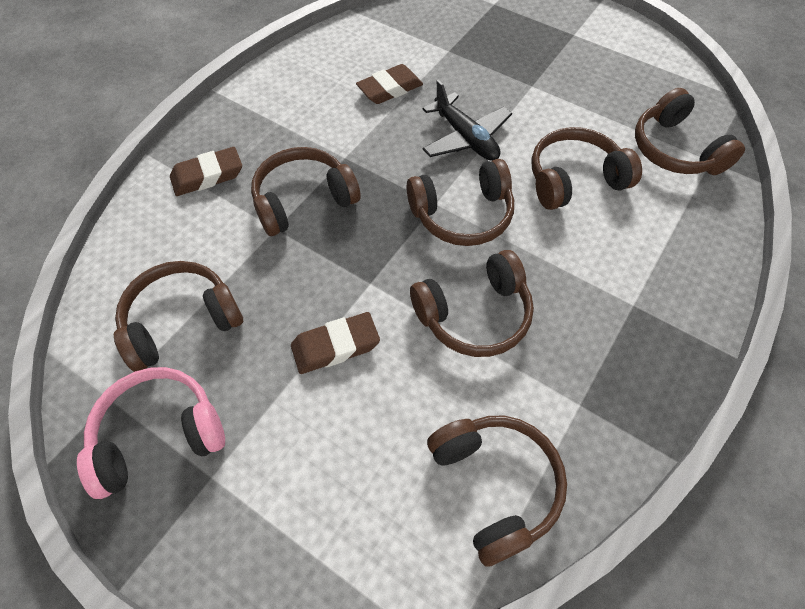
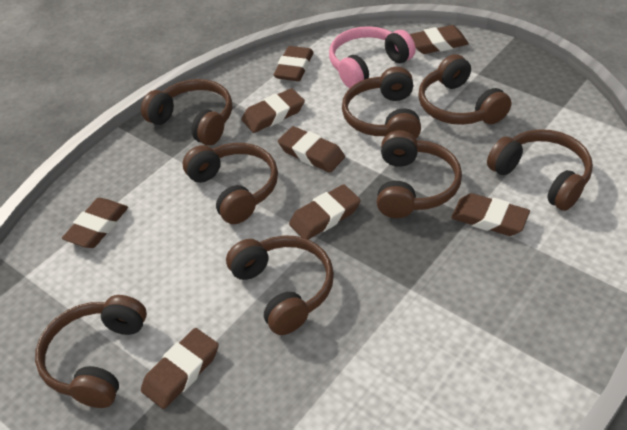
black plane: [422,80,512,161] = 1 -> none = 0
brown eraser: [170,147,242,196] [291,312,380,374] [356,64,423,104] = 3 -> [62,198,128,248] [141,328,219,409] [242,88,305,133] [274,46,314,81] [278,126,345,173] [289,184,361,240] [410,25,469,54] [451,193,530,236] = 8
brown headphones: [114,261,243,372] [251,147,361,236] [407,159,514,246] [410,250,534,357] [427,416,567,567] [531,127,642,210] [635,88,745,175] = 7 -> [35,295,147,408] [141,79,232,146] [183,143,278,224] [226,235,334,335] [342,67,421,138] [377,130,462,218] [418,54,511,125] [487,129,593,211] = 8

